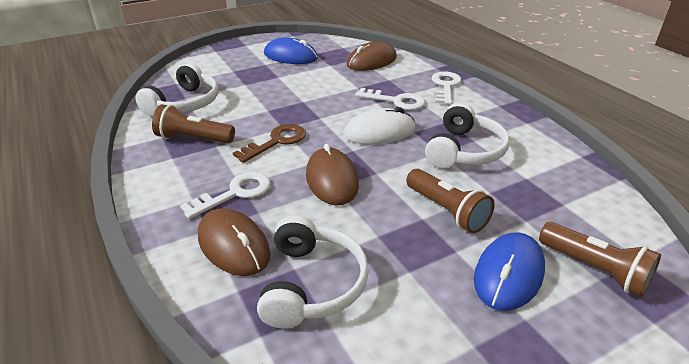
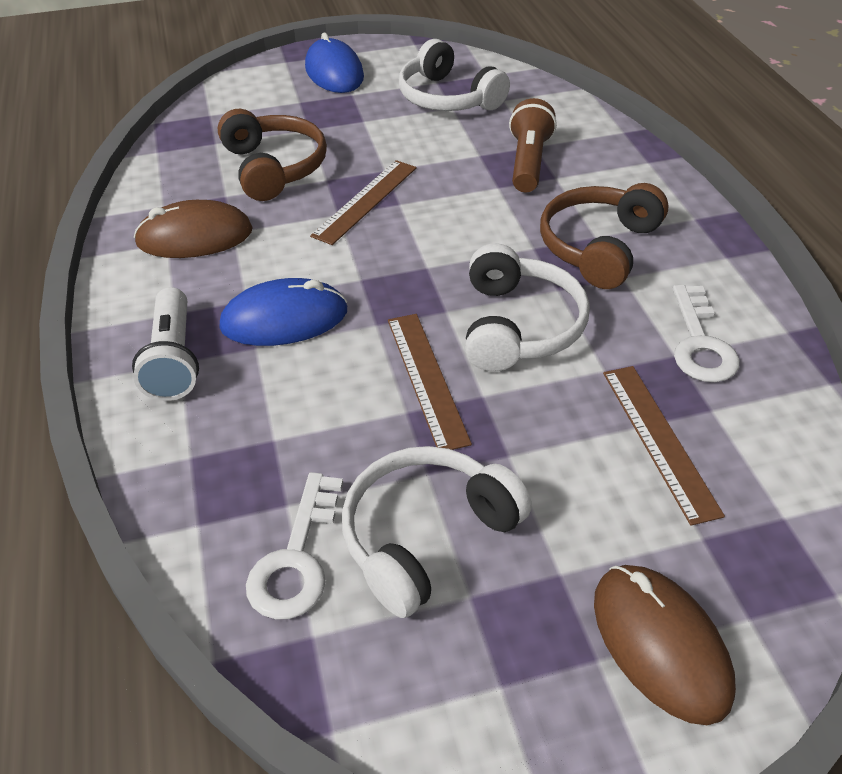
brown flashlight: [152,104,235,143] [406,169,495,233] [539,222,661,297] = 3 -> [509,98,557,192] = 1
brown headphones: none = 0 -> [218,109,327,201] [540,183,668,289] = 2
brown key: [233,124,306,163] = 1 -> none = 0
brown mouse: [198,208,270,276] [306,144,359,205] [347,41,397,71] = 3 -> [134,200,253,258] [594,565,736,725] = 2
brown ruler: none = 0 -> [310,160,417,245] [388,314,472,450] [603,366,725,526] = 3
white flashlight: none = 0 -> [132,287,199,401] = 1
white key: [180,172,271,219] [355,88,425,110] [432,72,462,105] = 3 -> [246,472,343,620] [673,285,740,382] = 2
white mouse: [344,107,415,145] = 1 -> none = 0

